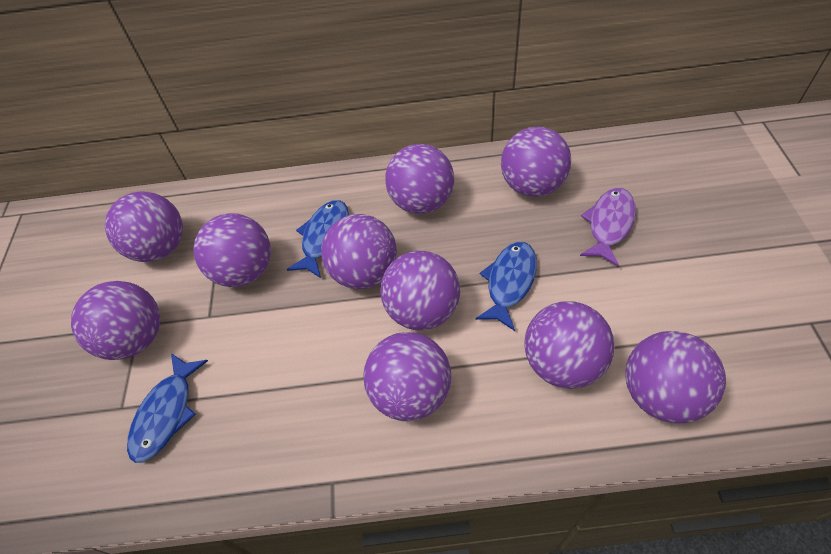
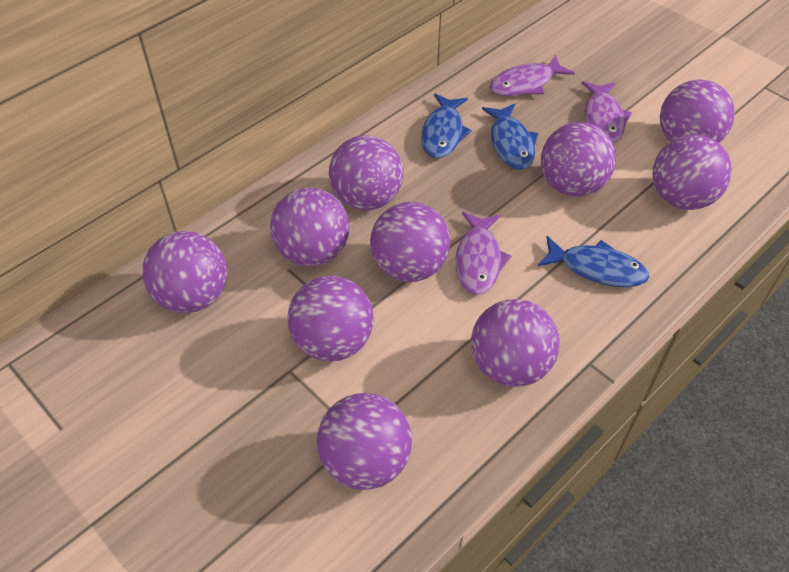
purple fish: [580,188,636,267] = 1 -> [455,212,511,295] [490,55,575,96] [582,81,632,143] = 3

